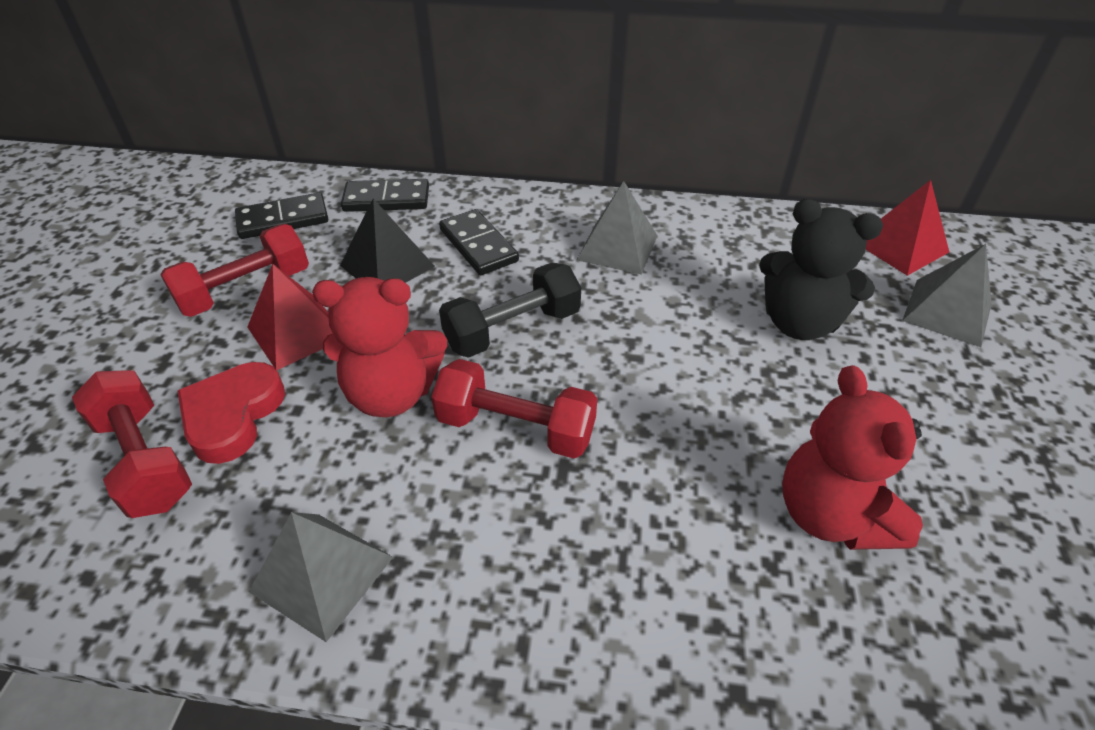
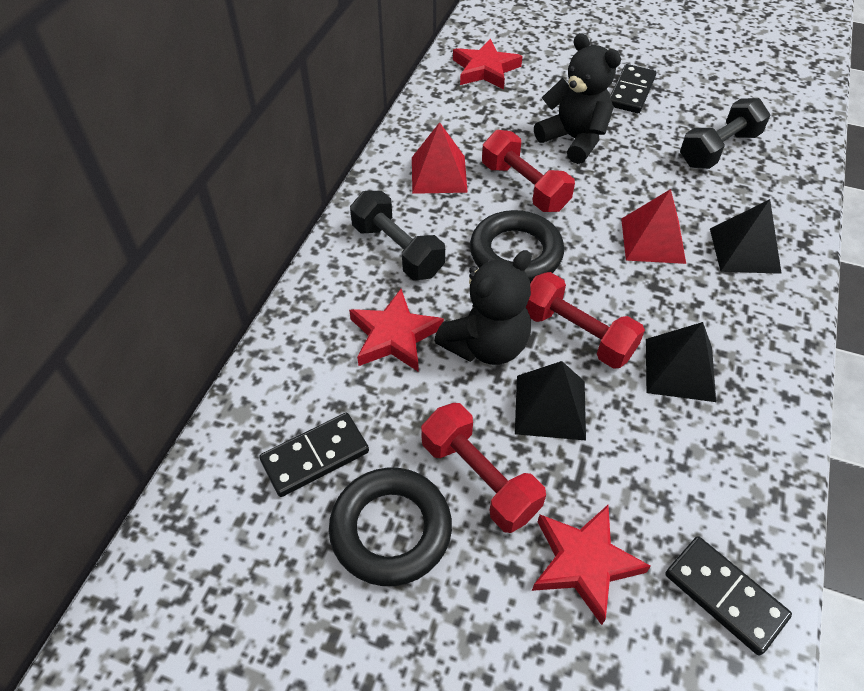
black dumbbell: [439,263,581,358] = 1 -> [350,191,445,280] [680,98,771,169] = 2
black pyramid: [340,199,435,283] = 1 -> [515,361,586,441] [646,322,716,402] [710,199,782,274] = 3
black ring: none = 0 -> [329,468,452,586] [470,210,564,283] = 2
black teddy bear: [759,199,883,340] = 1 -> [434,250,532,365] [534,33,621,164] = 2
grey pyramid: [249,512,393,642] [577,181,657,275] [902,244,992,347] = 3 -> none = 0
red heart: [177,362,285,464] = 1 -> none = 0
red star: none = 0 -> [349,289,444,372] [453,39,522,89] [532,505,651,625] = 3
red teddy bear: [312,277,447,417] [782,365,923,550] = 2 -> none = 0

